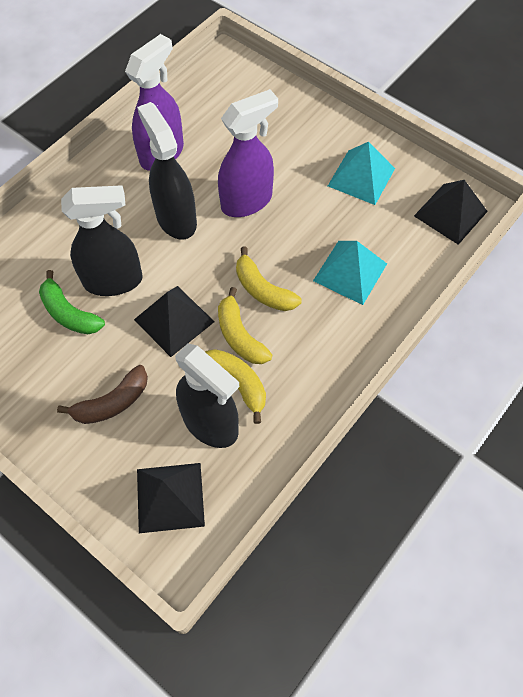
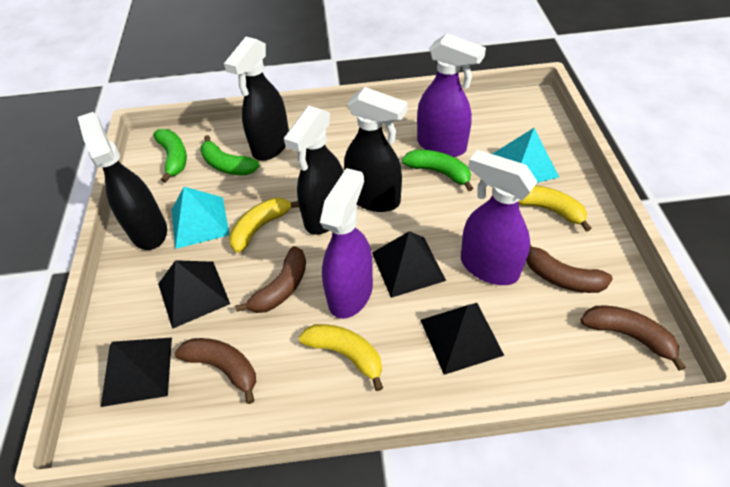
black pyramid: [134,286,215,357] [137,463,205,533] [414,180,488,245] = 3 -> [101,337,172,407] [158,260,230,329] [372,231,446,298] [420,303,504,375] = 4
black spray bottle: [61,185,143,296] [137,102,197,239] [175,343,239,448] = 3 -> [78,112,167,250] [224,37,289,161] [284,106,343,235] [344,87,407,212] = 4
brown banana: [57,365,148,424] = 1 -> [175,338,256,404] [235,246,306,313] [526,244,613,293] [580,306,686,371] = 4
green banana: [39,270,105,334] = 1 -> [153,129,187,183] [200,135,260,175] [402,150,473,191] = 3
purple spray bottle: [125,34,184,171] [218,89,278,217] = 2 -> [320,168,373,319] [417,33,486,157] [461,150,538,285] = 3

